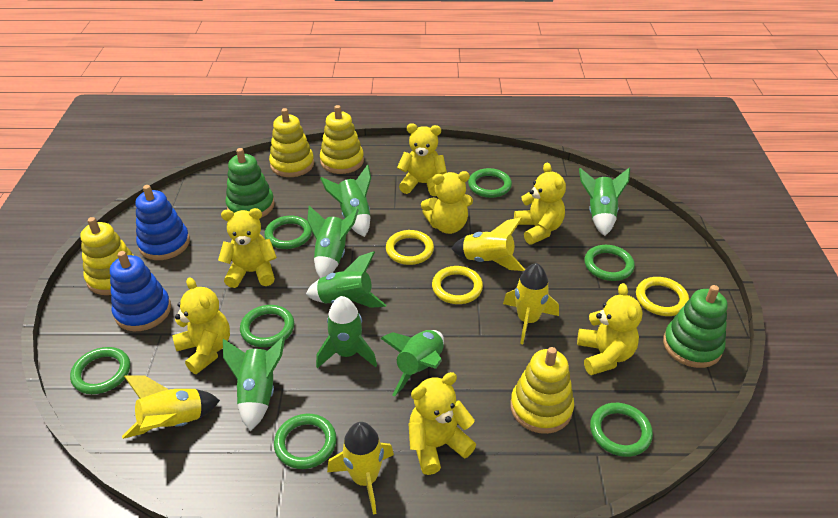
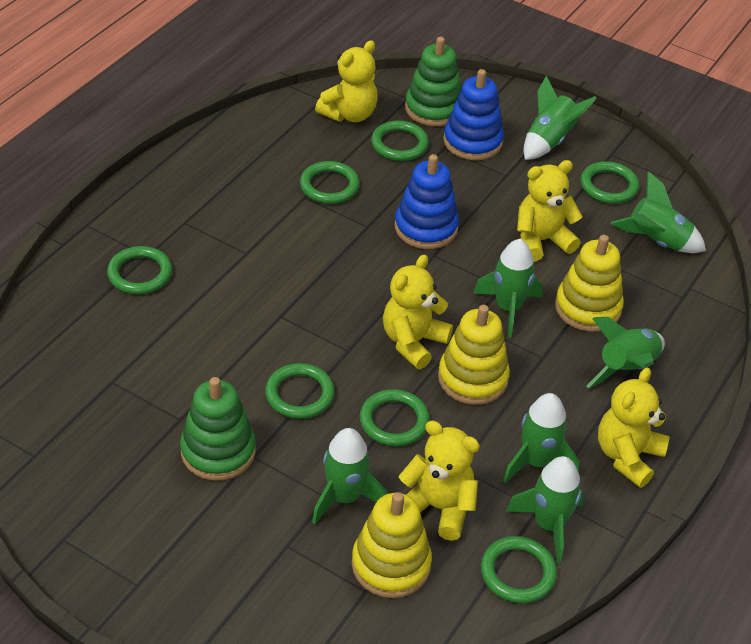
yellow ring: [386,230,434,265] [432,266,483,304] [636,277,689,316] = 3 -> none = 0
yellow rocket: [122,375,220,439] [327,422,394,515] [451,217,525,271] [503,263,559,344] = 4 -> none = 0
yellow stacking toy: [80,217,134,295] [269,108,314,177] [320,105,364,174] [510,347,574,434] = 4 -> [352,492,432,598] [438,305,510,405] [555,235,624,332] = 3
yellow teddy bear: [173,277,230,374] [218,208,277,288] [397,123,447,196] [408,372,476,475] [421,171,473,234] [514,163,566,245] [577,283,642,375] = 7 -> [315,40,378,122] [383,254,453,369] [398,421,480,541] [517,160,583,262] [598,367,670,488] = 5

